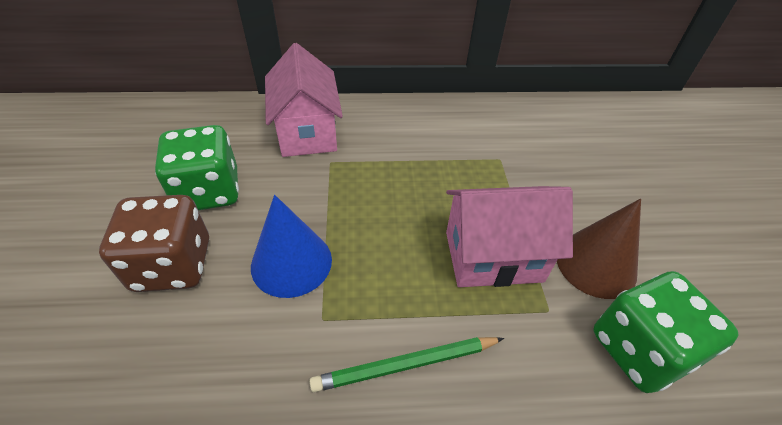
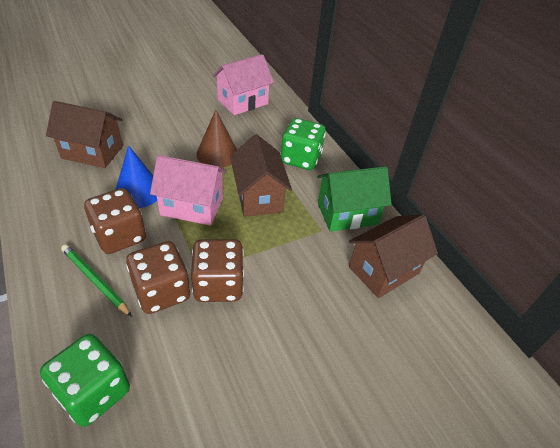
brown dice: [99,195,209,292] = 1 -> [84,188,146,254] [126,241,190,314] [191,239,244,302] = 3
brown house: none = 0 -> [46,101,123,168] [230,134,292,217] [349,214,438,298] = 3
green house: none = 0 -> [317,166,392,232] = 1

